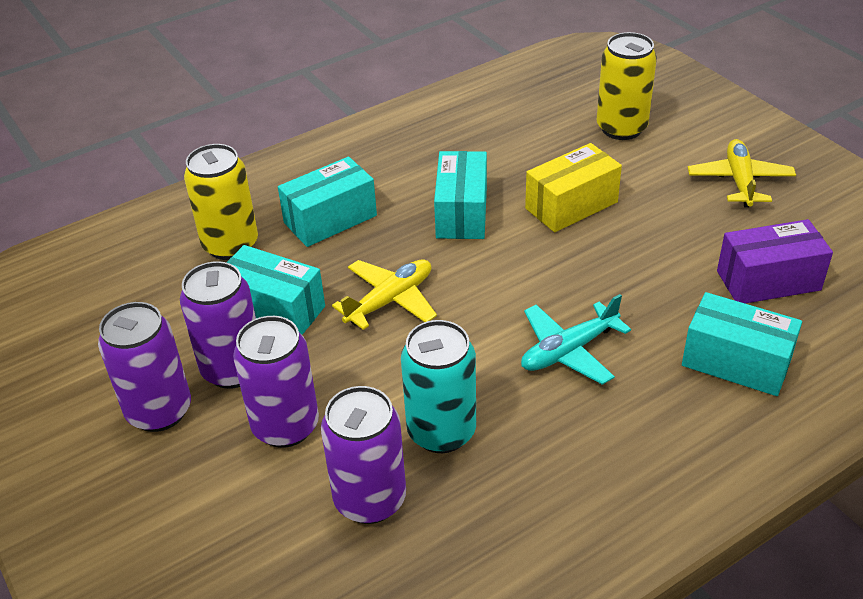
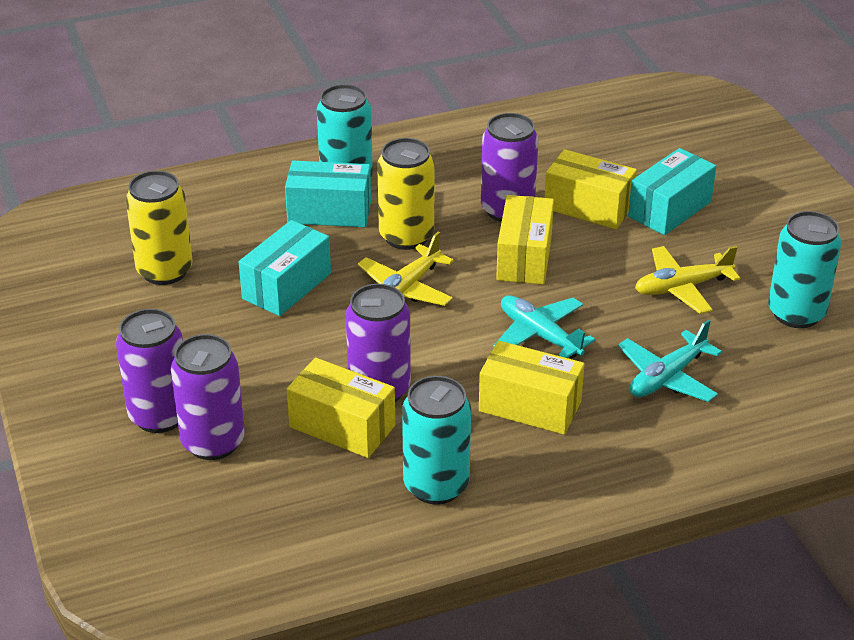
purple box: [717,219,833,304] = 1 -> none = 0
turquoise box: [226,245,325,335] [278,157,377,247] [434,151,487,239] [682,292,802,396] = 4 -> [239,220,331,316] [285,161,371,227] [628,148,716,235] = 3
turquoise can: [401,320,476,453] = 1 -> [317,84,373,176] [402,376,471,504] [768,211,842,328] = 3
turquoise plane: [521,294,631,385] = 1 -> [493,295,595,358] [618,320,722,402] = 2
yellow box: [525,143,622,232] = 1 -> [287,358,395,458] [479,341,585,435] [496,195,554,285] [545,149,637,229] = 4

